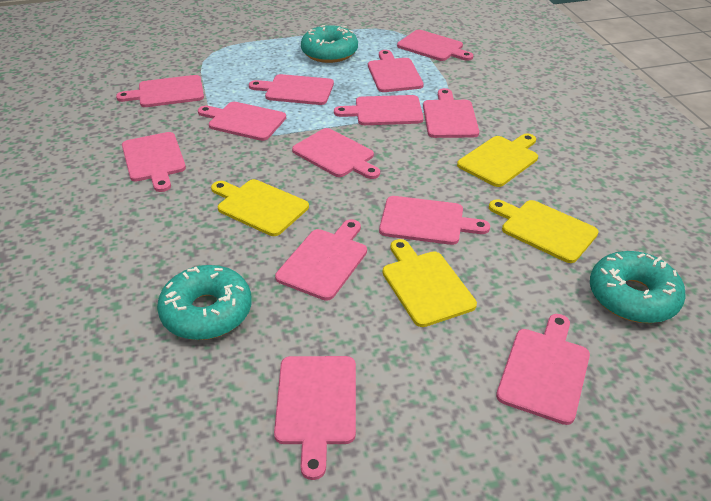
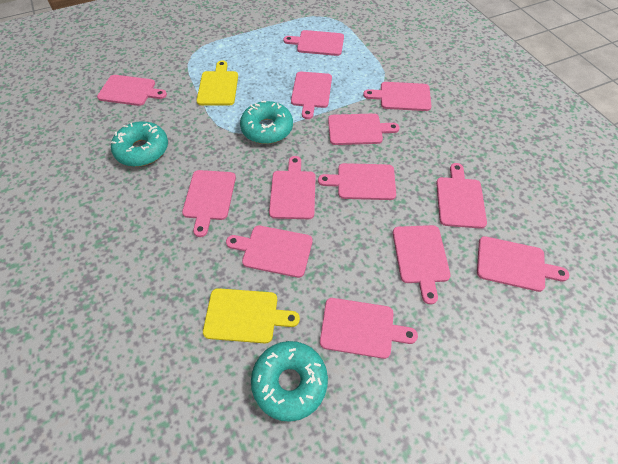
yellow cutting board: [211,179,309,236] [383,239,477,327] [457,133,538,187] [489,199,598,263] = 4 -> [196,60,238,105] [203,288,300,343] = 2

